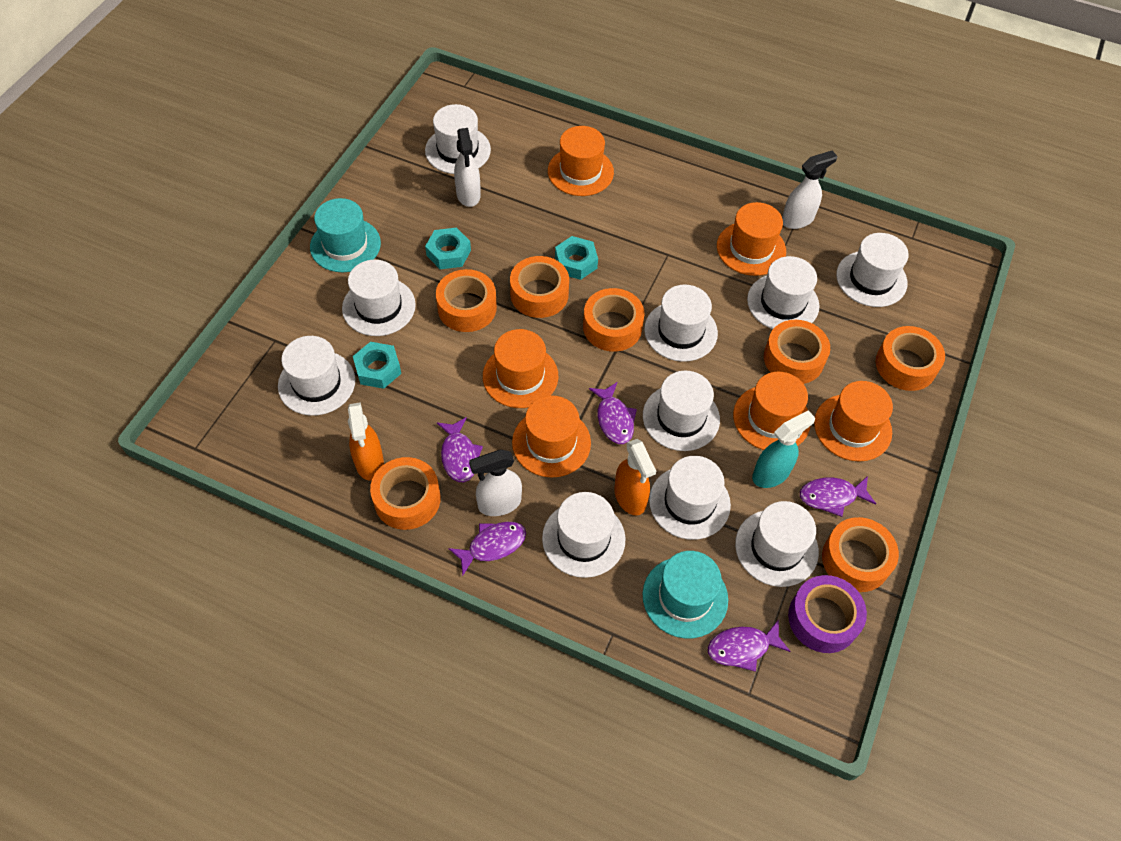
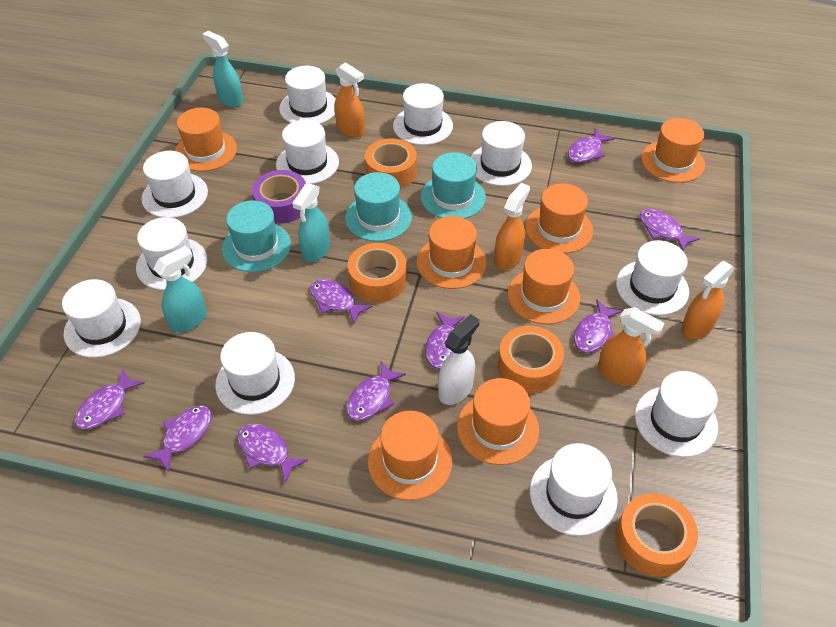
orange hat: [483,329,558,408] [512,396,591,478] [548,126,614,196] [717,202,786,276] [733,372,810,450] [814,381,893,462] = 6 -> [175,108,237,171] [368,411,453,500] [417,216,487,289] [457,378,539,465] [508,249,580,325] [525,183,593,254] [641,118,705,183] = 7
orange spray bottle: [348,402,384,480] [614,439,656,515] = 2 -> [335,62,365,138] [494,183,530,270] [598,307,665,386] [681,261,735,339] = 4
orange tape: [370,457,441,530] [436,269,497,332] [510,256,569,318] [583,288,645,352] [764,320,830,384] [822,517,899,592] [876,326,945,391] = 7 -> [348,243,407,303] [365,138,417,188] [498,326,564,393] [615,493,698,577] = 4
purple fish: [437,417,483,482] [448,522,526,575] [589,382,637,444] [708,620,791,672] [800,476,876,517] = 5 -> [75,369,145,430] [143,405,212,473] [237,424,308,483] [310,279,373,324] [346,361,406,421] [425,312,465,369] [568,129,615,163] [574,299,623,353] [640,209,700,251] = 9
turquoise hat: [310,198,381,272] [642,551,728,638] = 2 -> [222,200,291,272] [345,172,412,242] [421,152,486,219] = 3
turquoise nut: [353,342,401,389] [425,228,471,269] [555,236,598,280] = 3 -> none = 0
turquoise spray bottle: [752,410,815,488] = 1 -> [153,246,207,333] [202,31,244,107] [292,183,330,262] = 3
white hat: [278,336,355,416] [342,260,416,336] [425,104,491,174] [542,492,625,578] [643,370,720,451] [644,284,718,362] [649,456,731,540] [735,501,819,587] [747,256,819,329] [836,233,909,307] = 10 -> [62,279,141,358] [136,217,207,290] [142,151,208,218] [215,332,295,415] [276,120,339,184] [279,66,336,124] [393,83,453,145] [471,121,532,186] [530,443,618,536] [616,240,689,316] [635,371,718,457] = 11
white spray bottle: [454,128,481,207] [469,449,522,516] [782,151,837,229] = 3 -> [438,314,479,405] = 1

